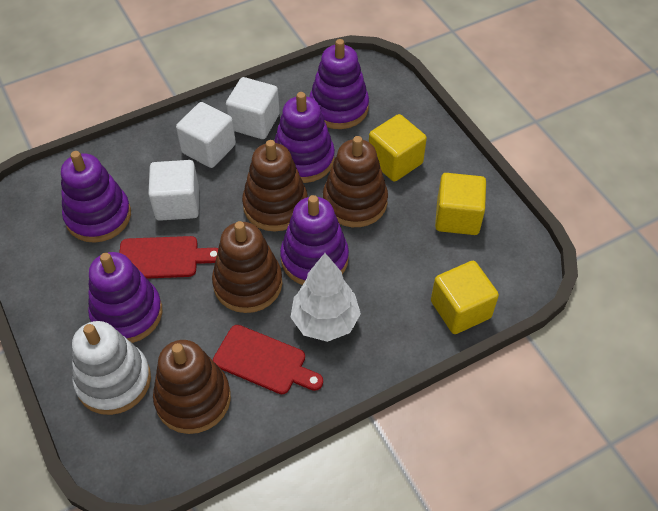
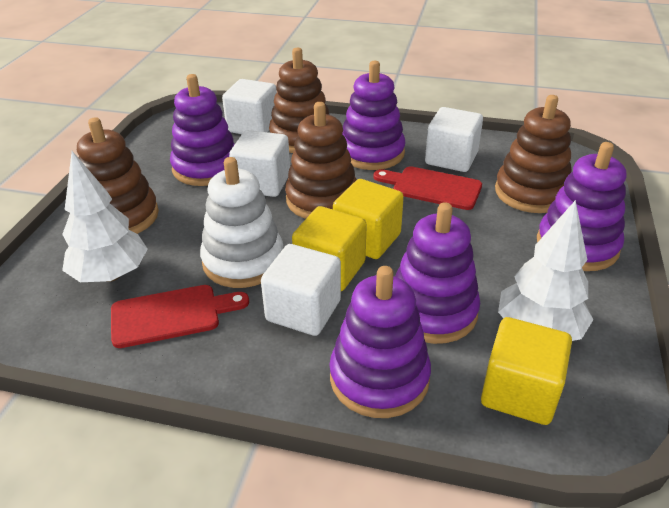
white cube: [148,160,199,221] [176,102,236,168] [226,77,280,139] = 3 -> [222,79,277,134] [229,130,290,197] [261,244,341,336] [425,107,483,172] = 4
white tree: [290,253,361,342] = 1 -> [62,151,148,282] [498,200,593,341] = 2

